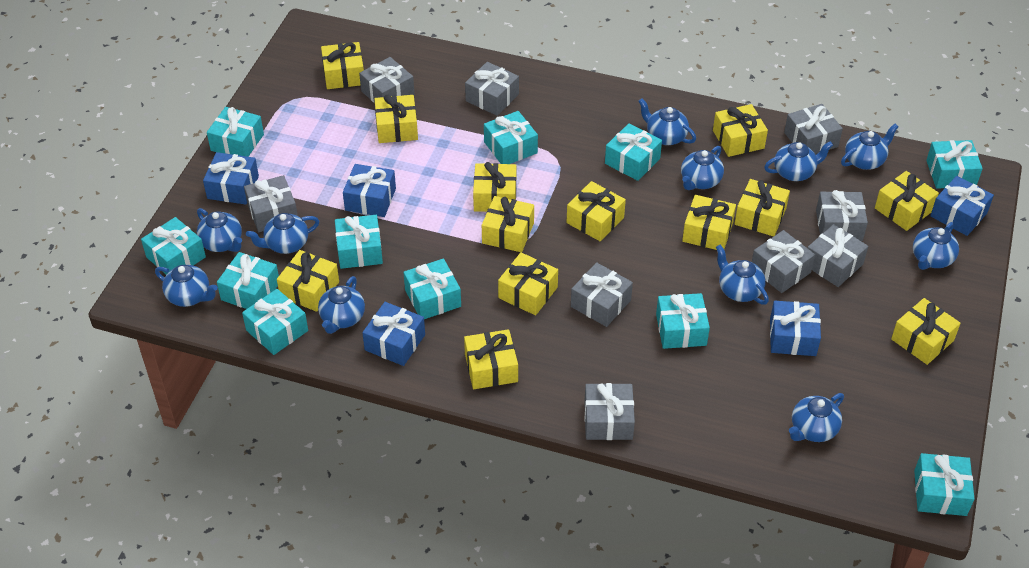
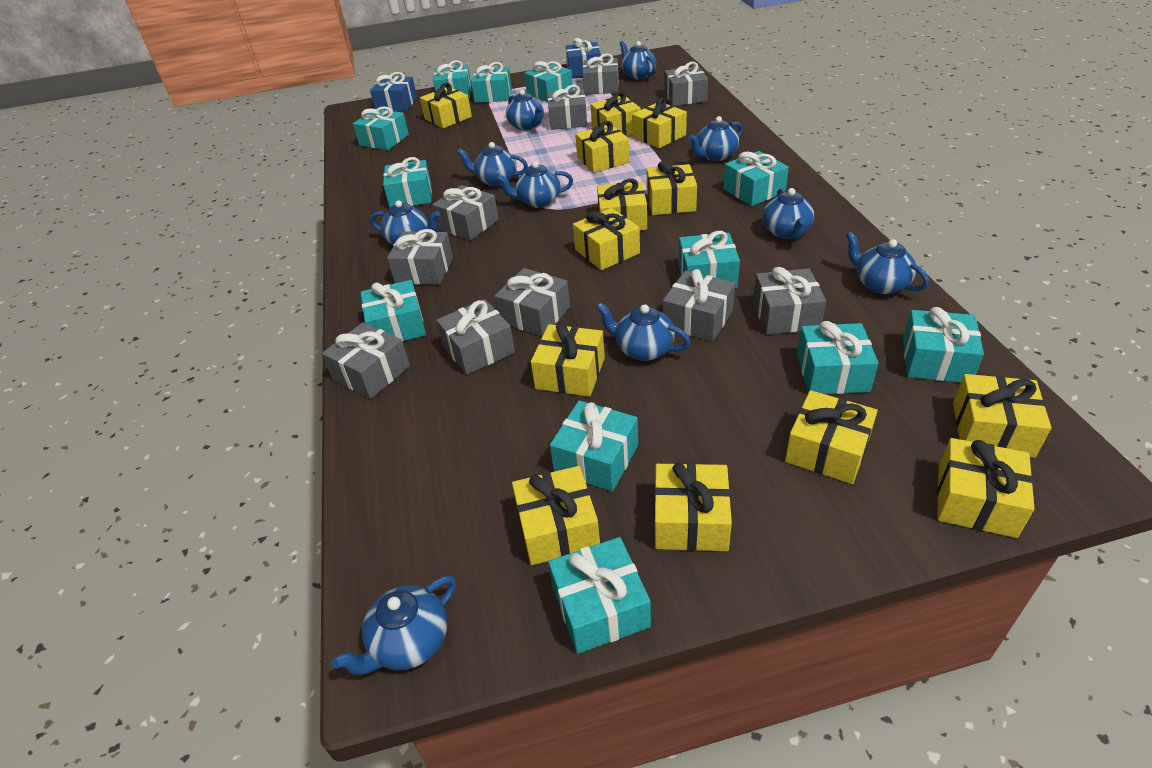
blue gift: [203,152,259,204] [343,164,396,217] [362,302,425,366] [770,301,821,356] [930,176,994,236] = 5 -> [370,72,417,111] [566,38,601,77] = 2
blue teapot: [155,265,218,307] [197,208,242,252] [246,213,319,254] [318,276,365,334] [638,98,696,145] [681,146,724,190] [716,245,769,305] [764,141,833,181] [789,393,844,442] [841,124,899,170] [913,222,959,270] = 11 -> [332,576,456,675] [370,200,440,245] [457,142,528,186] [496,162,573,208] [506,90,544,130] [596,302,691,361] [620,41,656,79] [689,116,743,161] [762,188,814,239] [846,231,929,294] = 10
grey gift: [244,175,298,232] [359,57,415,103] [465,62,519,116] [571,262,633,327] [584,383,635,440] [752,230,815,293] [784,104,843,154] [808,224,868,287] [816,190,868,241] = 9 -> [322,322,410,399] [387,229,453,285] [432,185,499,240] [436,299,515,375] [494,268,570,336] [548,85,587,130] [583,53,619,95] [663,269,735,342] [664,62,708,106] [753,267,826,334] = 10
turquoise gift: [141,217,206,275] [207,107,264,157] [217,252,279,309] [242,289,308,355] [335,215,383,269] [403,258,461,319] [484,111,538,164] [605,123,662,181] [656,293,710,349] [914,453,975,516] [926,140,983,189] = 11 -> [353,106,409,150] [361,280,426,342] [383,157,432,208] [433,60,471,98] [471,62,512,103] [524,61,573,102] [548,537,651,654] [550,400,638,491] [679,231,740,288] [723,151,789,206] [797,321,879,394] [903,307,984,382] = 12

